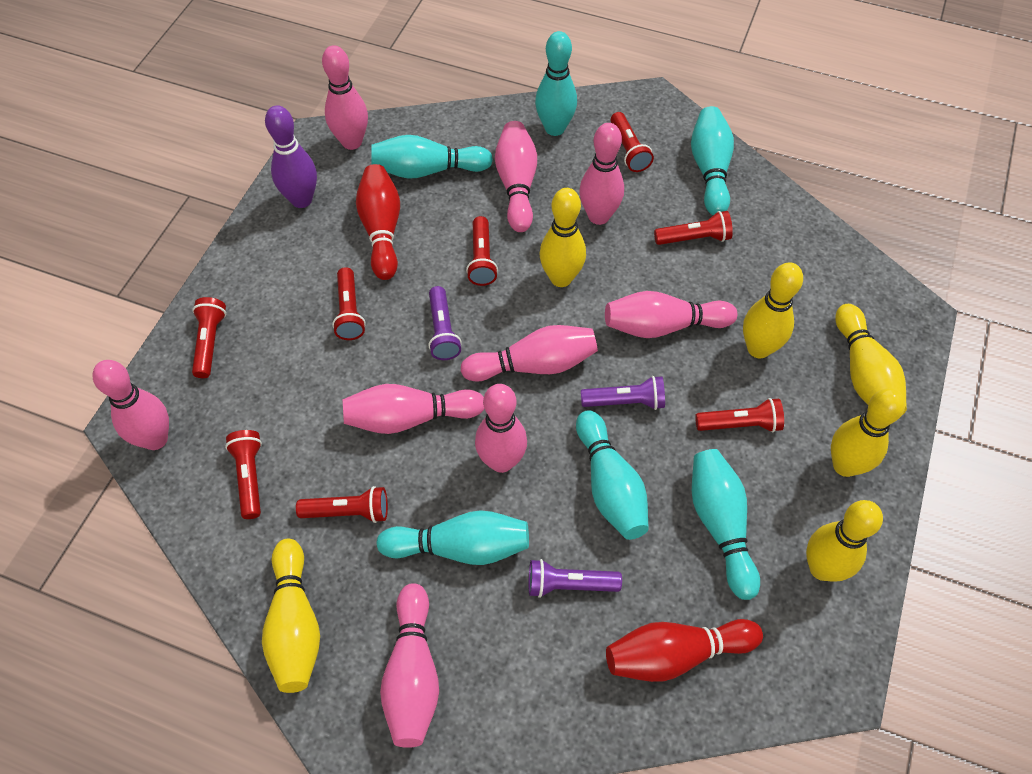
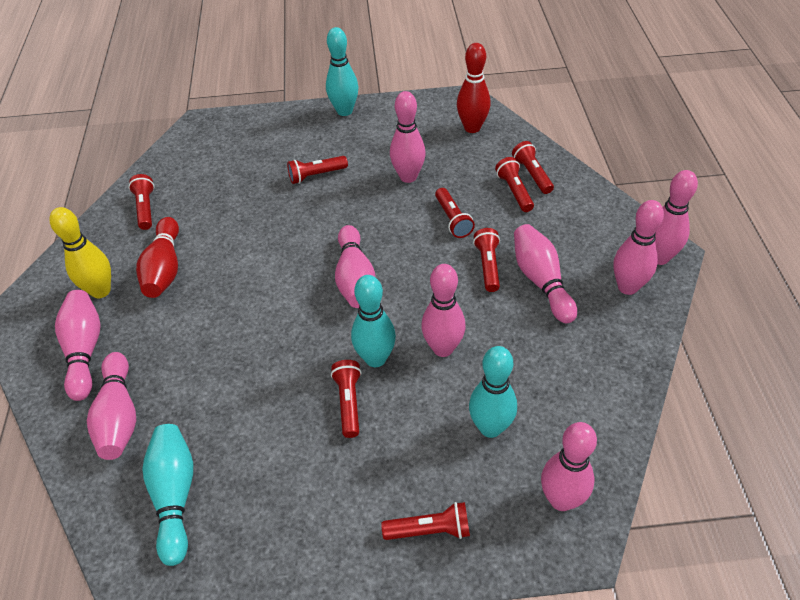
purple bowling pin: [265,105,317,208] = 1 -> none = 0
purple flashlight: [429,286,462,360] [529,559,622,598] [581,376,665,410] = 3 -> none = 0
turquoise bowling pin: [371,135,493,179] [376,510,529,565] [535,31,577,136] [576,410,649,540] [691,106,734,215] [692,449,760,600] = 6 -> [142,424,193,566] [326,27,358,116] [351,275,396,367] [469,346,517,438] = 4
yellow bowling pin: [262,539,320,693] [539,188,586,287] [743,262,803,358] [806,500,883,582] [831,388,905,477] [835,304,907,415] = 6 -> [49,207,111,298] = 1

